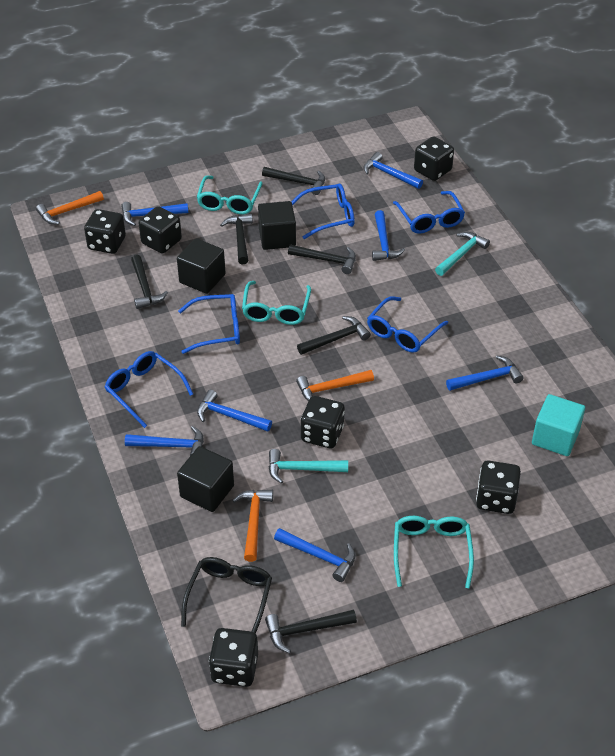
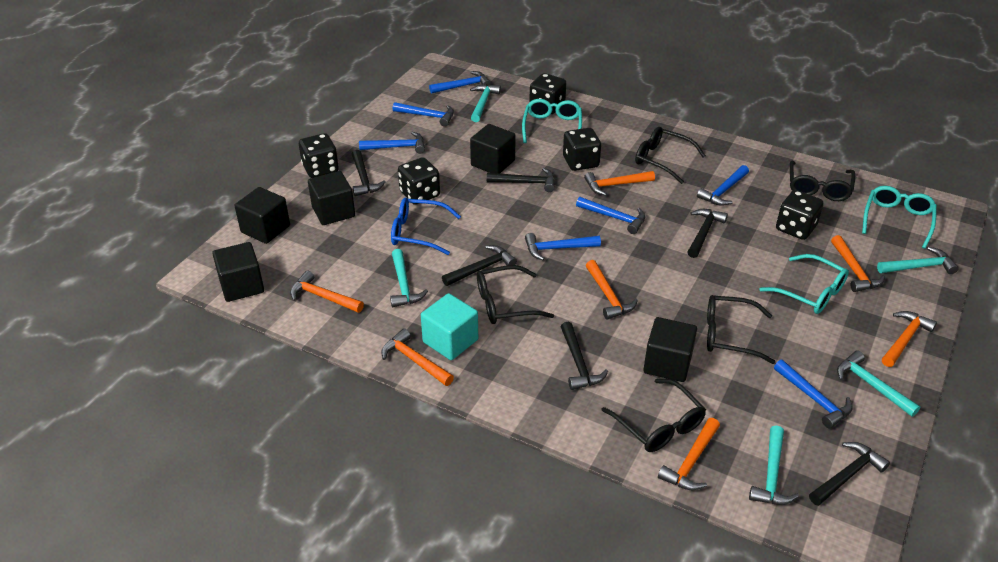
black cube: [177,238,226,294] [177,446,234,512] [258,201,296,250] = 3 -> [212,242,264,302] [235,187,290,244] [308,171,355,225] [470,124,516,173] [643,317,697,382] = 5
black dice: [84,209,126,254] [139,206,182,254] [209,628,258,687] [301,396,345,449] [414,136,454,181] [476,461,521,514] = 6 -> [299,133,339,178] [398,157,440,205] [529,73,566,114] [563,128,601,171] [776,190,823,240] = 5
black glasses: [181,557,272,633] = 1 -> [477,265,554,324] [602,379,706,452] [635,127,706,184] [707,295,775,364] [790,160,855,201] = 5
blue glasses: [105,351,193,428] [178,294,240,354] [292,183,355,239] [367,296,448,353] [393,191,465,234] = 5 -> [391,198,461,255] = 1
orange hammer: [36,191,104,224] [232,490,273,562] [296,370,374,401] = 3 -> [290,271,364,313] [381,328,454,386] [584,171,655,196] [586,260,638,320] [658,418,720,490] [831,235,885,292] [882,311,937,367] = 7
turquoise hammer: [269,449,348,484] [435,232,490,276] = 2 -> [390,249,428,307] [470,84,501,122] [749,426,799,505] [837,350,921,417] [877,247,959,274] = 5

